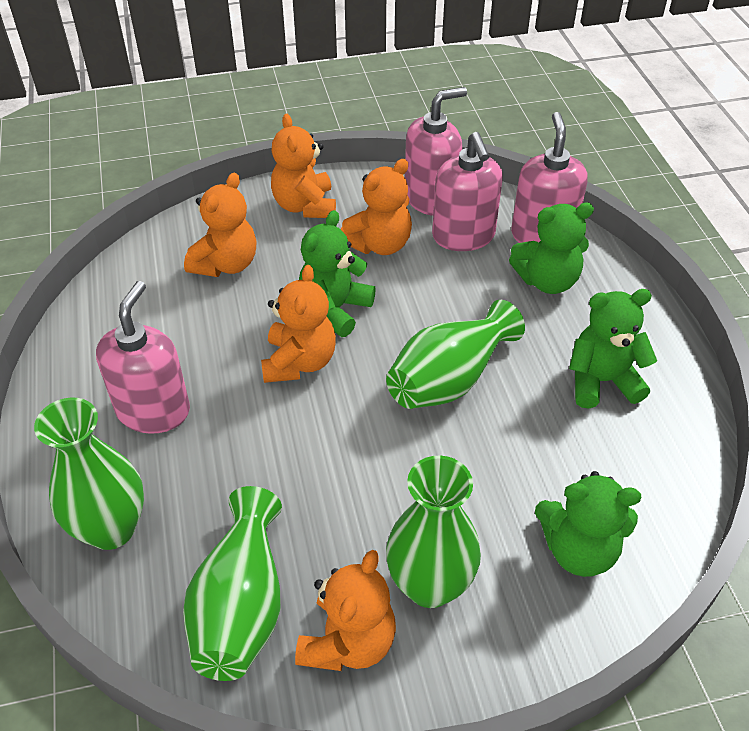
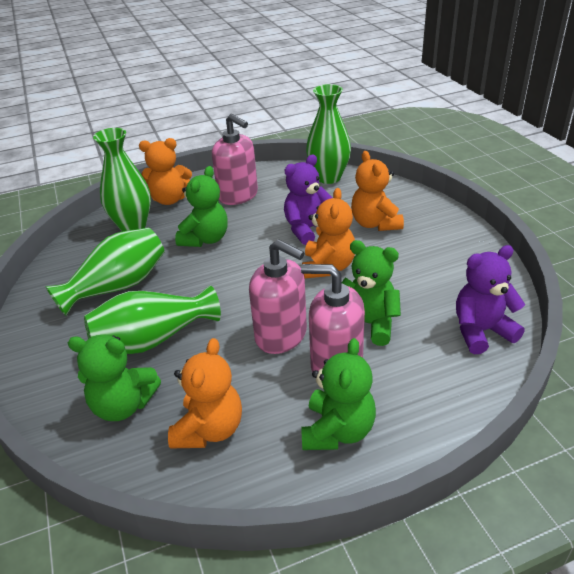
orange teddy bear: [184,173,256,277] [261,265,336,383] [271,114,336,218] [295,550,396,671] [341,159,412,255] = 5 -> [139,138,192,205] [168,338,242,449] [302,188,355,278] [351,151,404,231] = 4
pink soap dispenser: [96,281,190,434] [405,87,467,216] [432,132,503,251] [511,112,588,243] = 4 -> [212,114,258,205] [249,239,307,354] [301,264,365,372] = 3
purple teddy bear: none = 0 -> [284,155,332,245] [456,245,525,354] = 2

